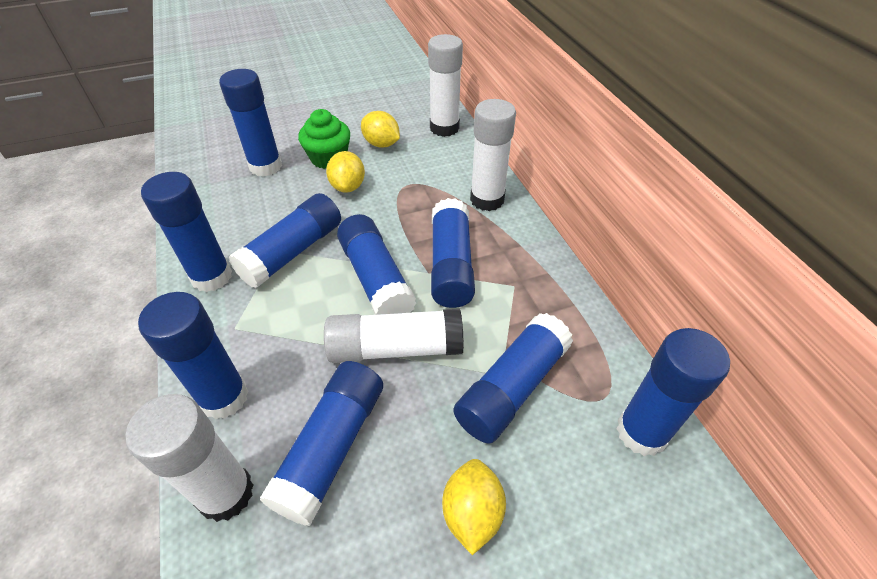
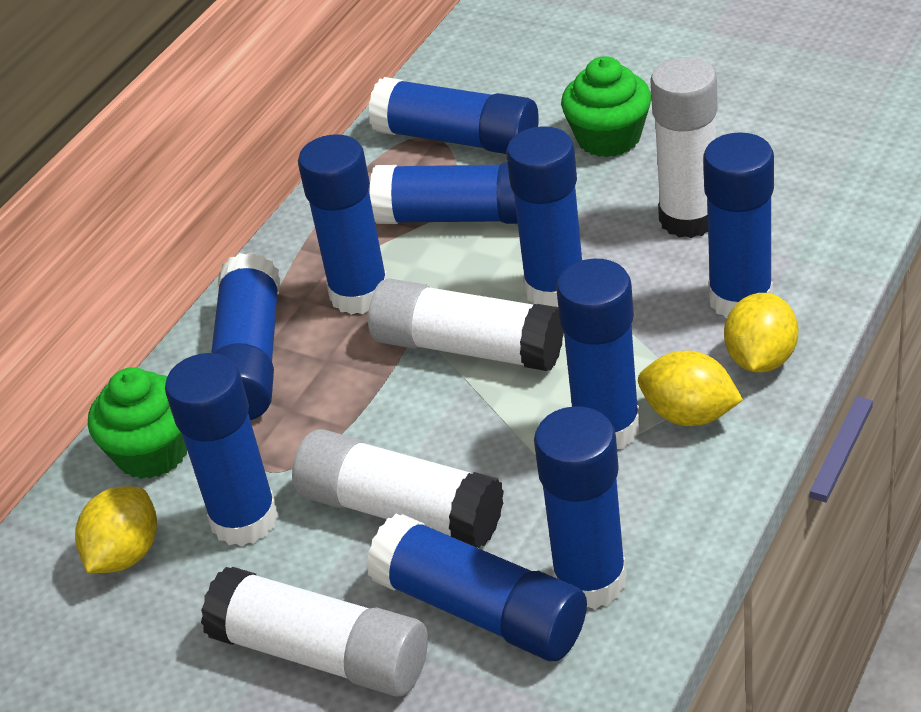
blue glue stick: [138,292,249,419] [141,172,232,292] [219,69,282,177] [228,193,341,288] [260,361,383,526] [337,214,416,315] [431,198,475,308] [453,313,573,444] [617,328,730,456] = 9 -> [165,353,278,546] [211,252,280,420] [298,134,388,315] [366,514,587,661] [368,77,539,154] [370,162,518,224] [506,126,582,307] [534,406,627,609] [556,259,640,449] [703,132,774,319] = 10
green cupcake: [298,109,350,169] = 1 -> [88,367,187,479] [561,56,651,157] = 2

